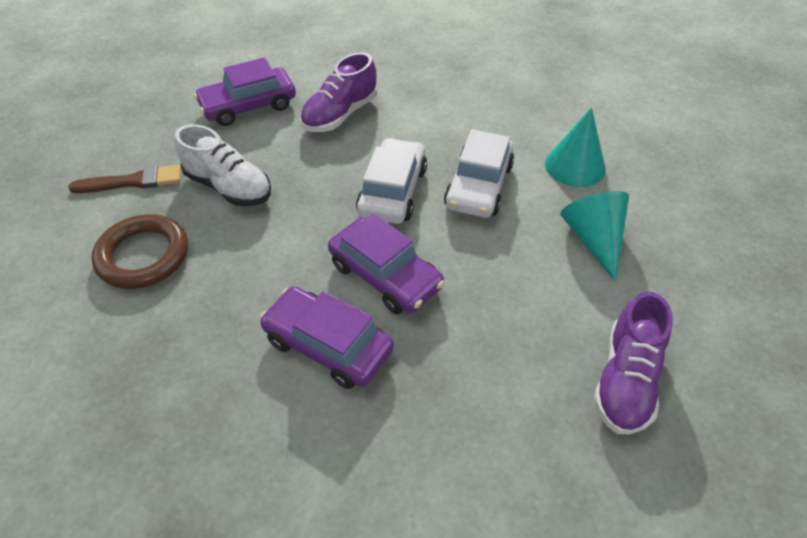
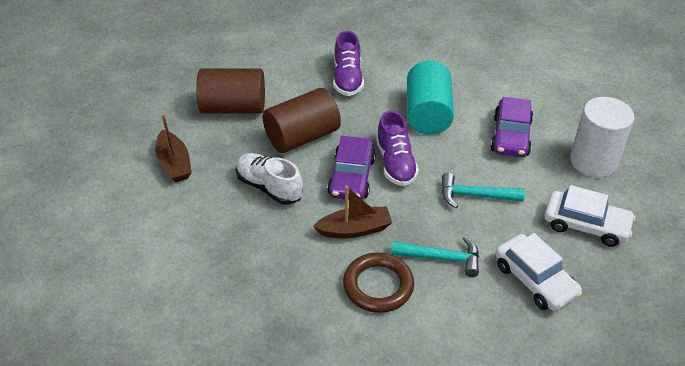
brown boat: none = 0 -> [155,113,192,183] [313,185,392,238] = 2
brown brush: [68,165,181,193] = 1 -> none = 0
brown cylinder: none = 0 -> [196,69,265,114] [263,88,341,153] = 2
purple car: [194,57,296,126] [260,286,394,389] [328,213,445,314] = 3 -> [327,136,376,200] [491,97,533,157] = 2
turquoise cone: [545,108,606,187] [560,191,629,282] = 2 -> none = 0
turquoise cylinder: none = 0 -> [407,61,454,135] = 1
turquoise hammer: none = 0 -> [391,237,479,277] [442,172,525,208] = 2
white cylinder: none = 0 -> [570,97,634,178] = 1

